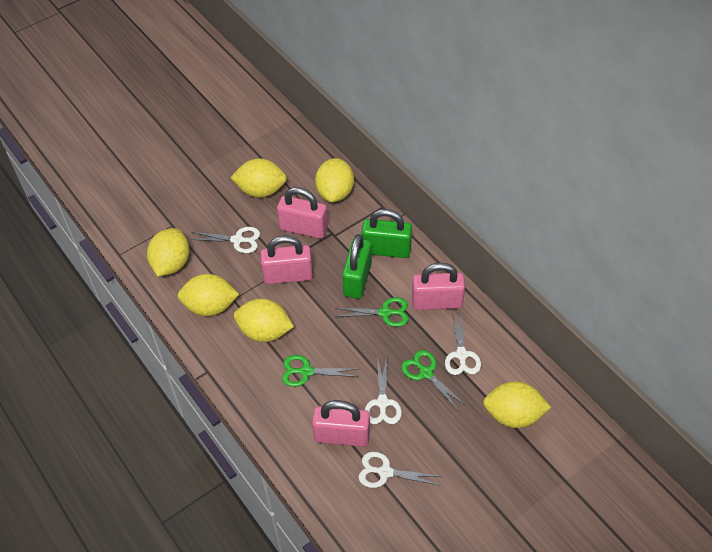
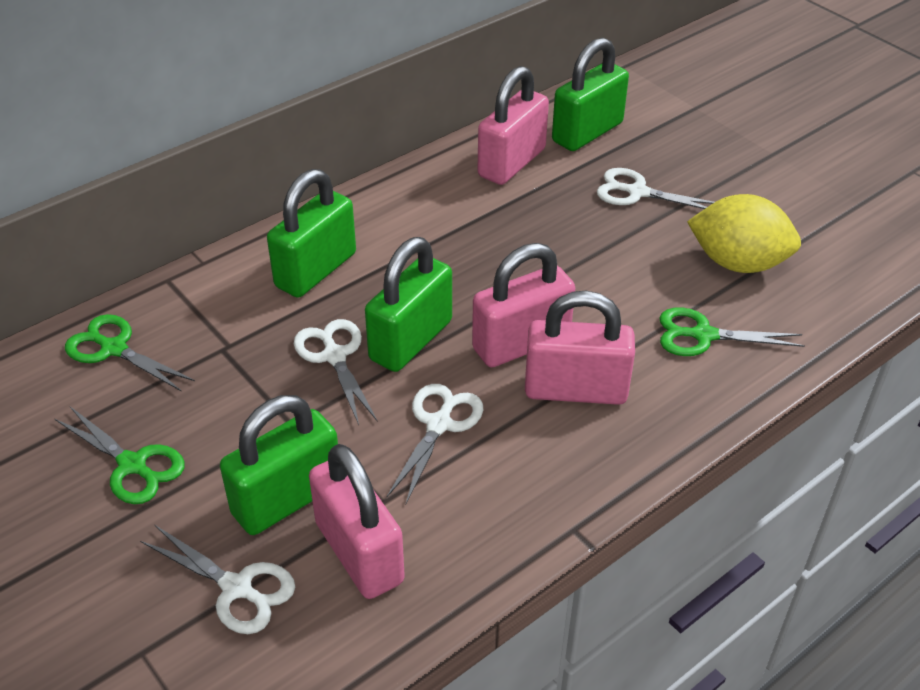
green padlock: [342,234,372,299] [361,209,412,258] = 2 -> [220,395,338,535] [267,169,356,298] [365,237,452,372] [552,37,629,151] = 4
yellow lemon: [147,228,190,276] [178,274,239,316] [230,158,287,198] [234,298,294,342] [315,158,354,202] [483,381,551,428] = 6 -> [687,194,801,273] = 1

